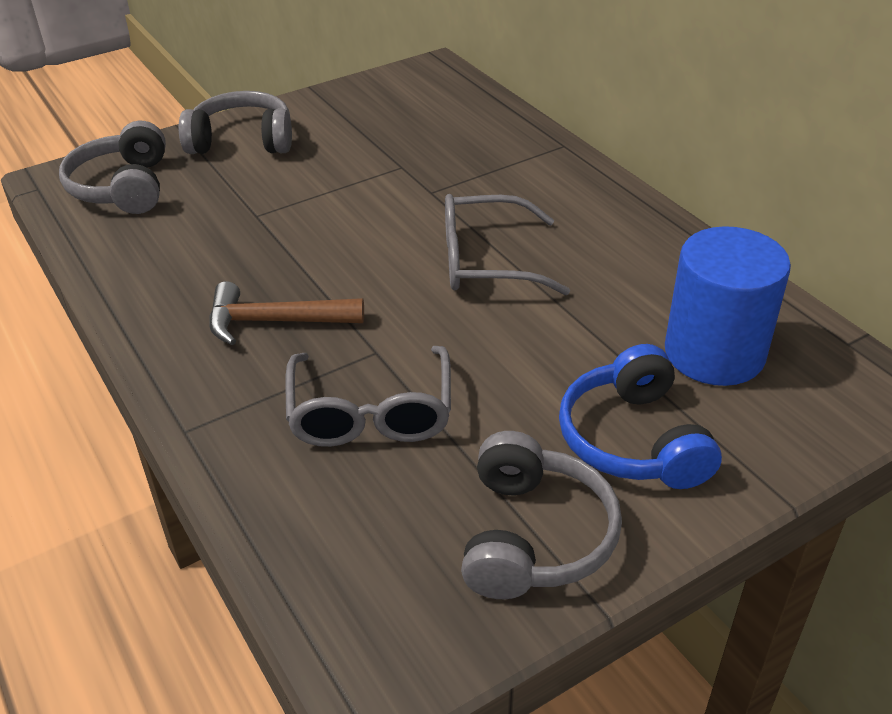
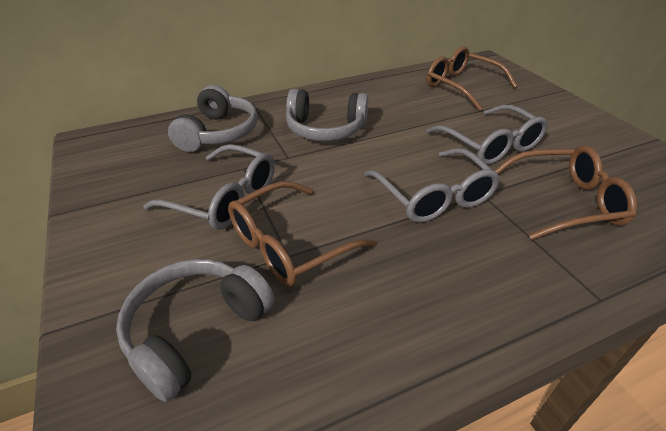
blue cylinder: [665,226,791,386] = 1 -> none = 0
blue headphones: [559,344,722,489] = 1 -> none = 0
brown glasses: none = 0 -> [228,181,376,286] [427,46,517,111] [494,146,637,240] = 3
brown hammer: [209,281,364,345] = 1 -> none = 0
grey glasses: [286,346,451,447] [445,194,570,295] = 2 -> [143,144,275,230] [364,148,500,222] [426,105,548,165] = 3

